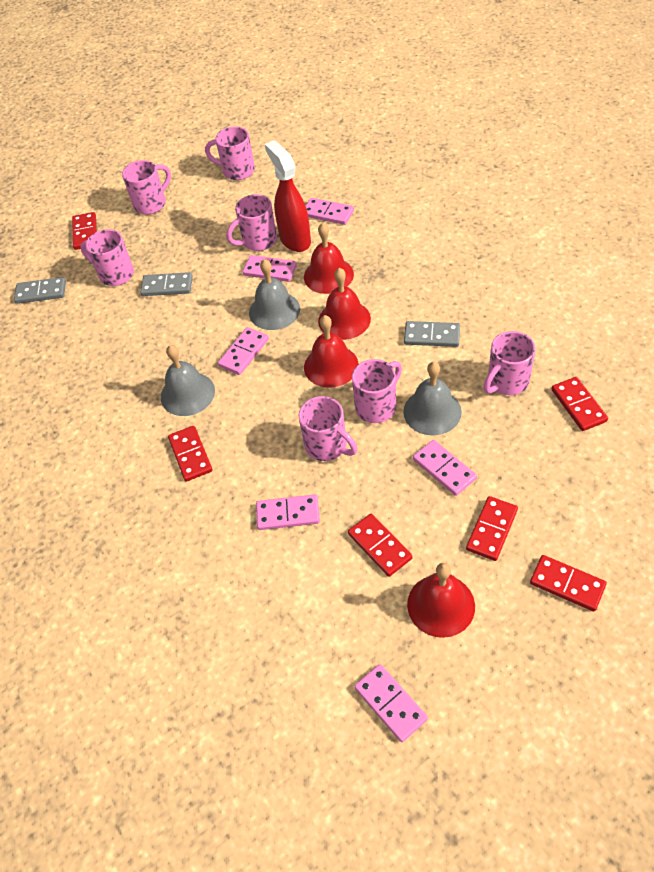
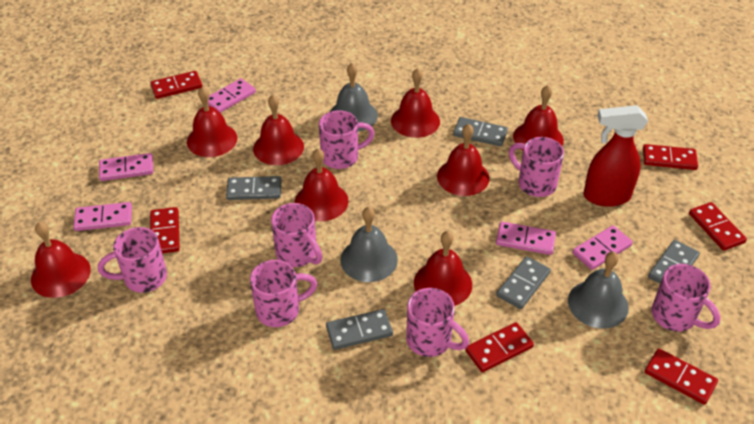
grey domino: [14,277,66,304] [140,272,193,296] [404,321,460,347] = 3 -> [226,176,281,200] [326,309,393,350] [453,117,508,147] [496,256,551,309] [648,240,700,284] = 5
pink domino: [218,327,269,375] [243,255,297,282] [256,494,320,530] [306,198,354,225] [354,664,428,742] [413,440,477,496] = 6 -> [73,202,132,231] [99,153,153,181] [208,78,256,113] [496,222,556,255] [572,225,633,270] = 5
red bell: [304,223,354,294] [304,315,358,388] [318,268,371,340] [407,563,475,638] = 4 -> [31,222,91,298] [187,87,237,157] [253,94,304,165] [295,148,348,221] [391,68,440,138] [414,231,472,306] [437,124,490,196] [513,85,564,150] = 8

